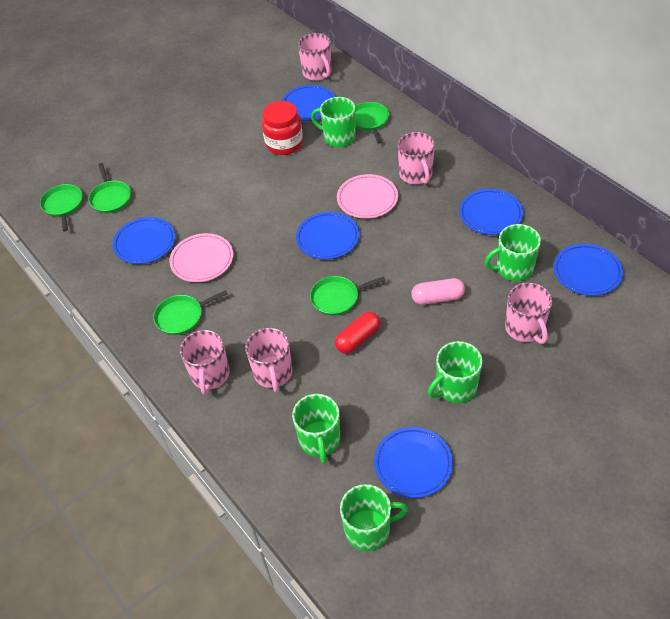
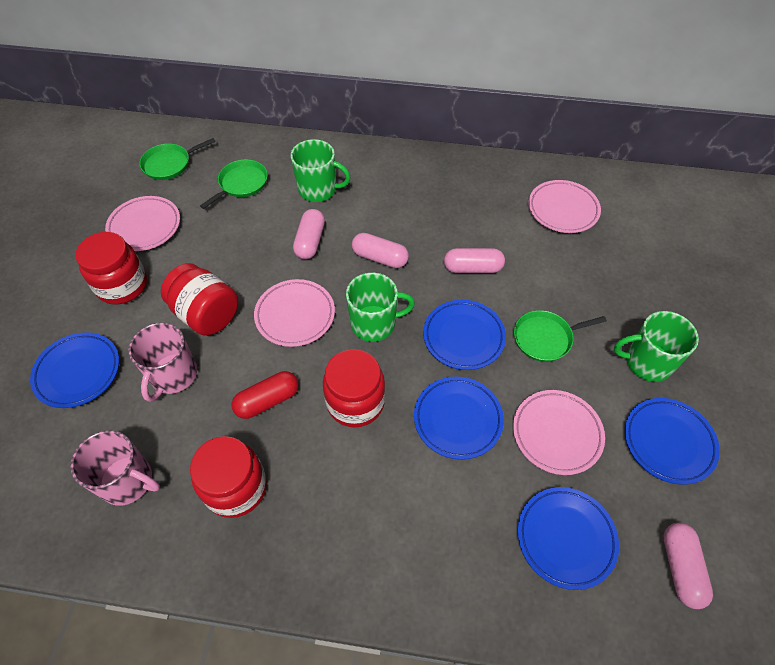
blue plate: [113,217,175,264] [282,85,335,121] [296,212,359,259] [374,427,453,498] [459,189,523,235] [554,244,623,296] = 6 -> [30,332,119,408] [414,377,504,460] [423,300,506,370] [518,487,619,590] [625,398,720,485] = 5
green mug: [292,394,341,464] [311,97,356,147] [340,484,408,551] [428,341,482,403] [485,224,541,281] = 5 -> [291,139,350,202] [346,273,415,342] [614,311,699,382] = 3
green pan: [40,184,83,231] [88,163,131,213] [153,290,228,335] [310,276,386,316] [355,102,389,143] = 5 -> [139,138,215,180] [200,159,268,209] [514,310,607,362] = 3
pink capsule: [411,278,465,305] = 1 -> [293,209,325,259] [352,233,409,268] [444,248,505,273] [664,523,713,609] = 4
pink mug: [180,330,230,395] [245,328,292,392] [298,33,332,81] [398,132,435,184] [505,282,552,344] = 5 -> [71,430,160,506] [128,323,197,402] = 2
pink plate: [169,233,233,282] [337,174,398,219] = 2 -> [105,196,180,251] [254,279,335,347] [513,390,605,475] [528,180,601,233] = 4
red jar: [262,101,303,155] = 1 -> [75,232,147,305] [161,263,238,336] [190,436,267,518] [323,349,385,427] = 4

